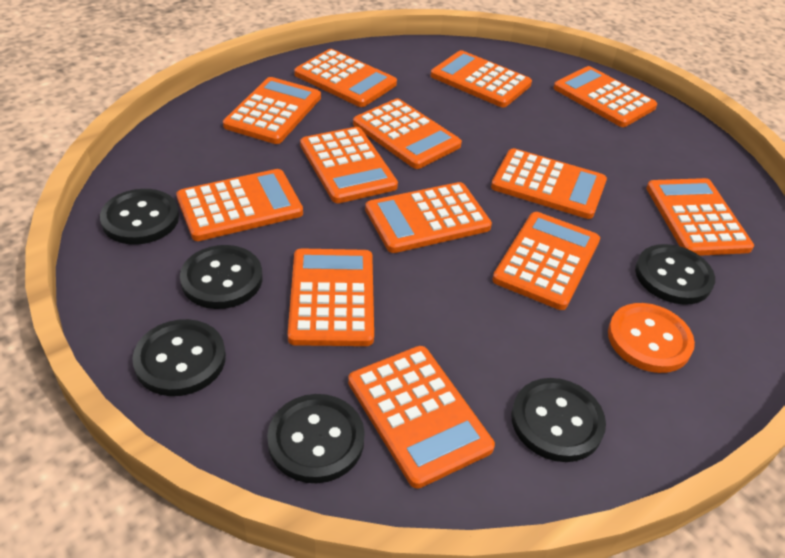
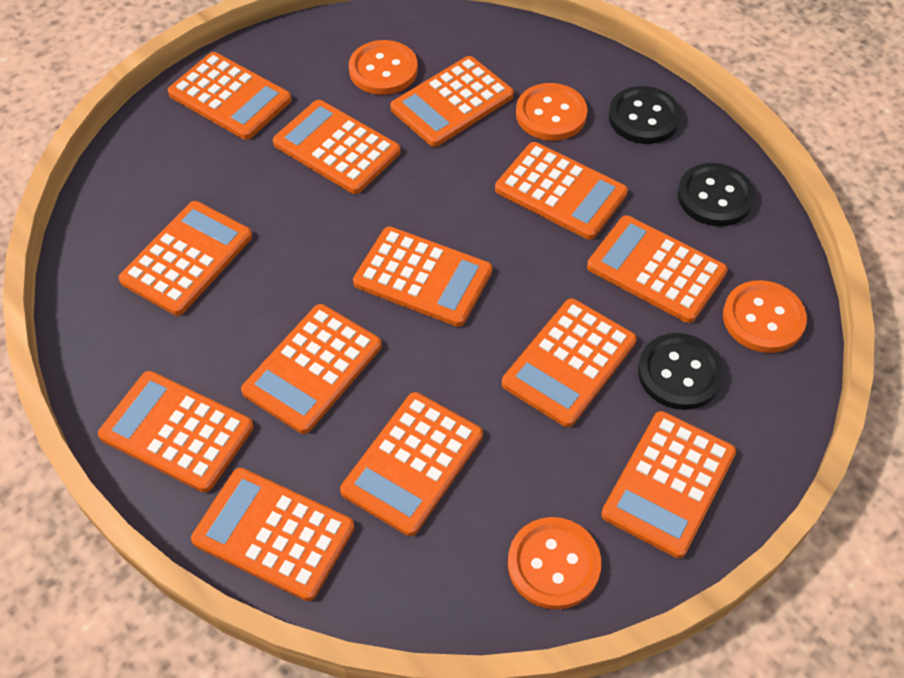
black button: [100,189,179,244] [132,319,226,396] [180,245,263,309] [267,394,365,483] [511,378,606,462] [635,244,715,305] = 6 -> [609,86,681,144] [638,333,724,410] [678,163,755,226] = 3
orange button: [608,303,695,373] = 1 -> [349,40,418,95] [508,517,601,610] [516,83,588,141] [723,280,807,353] = 4

